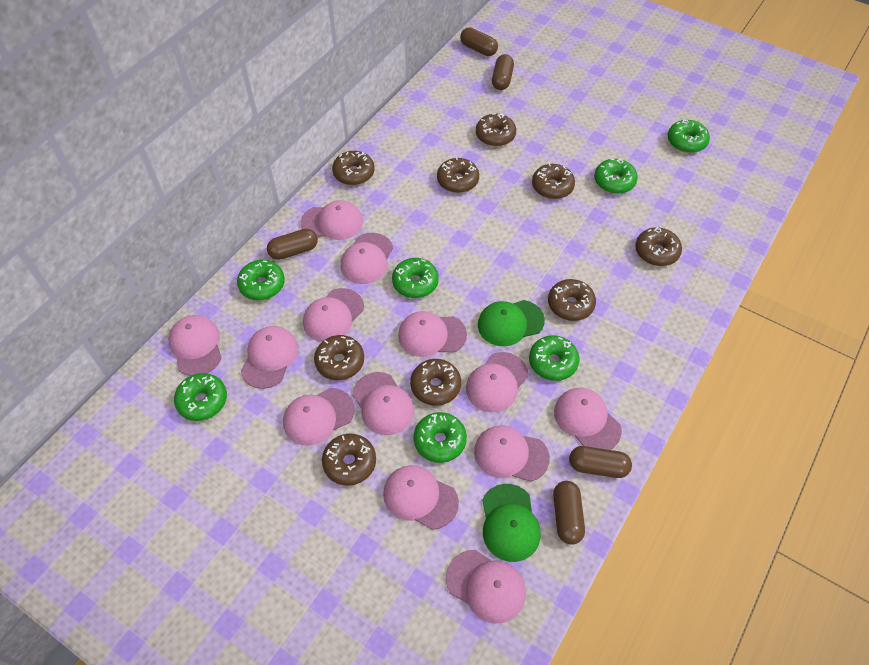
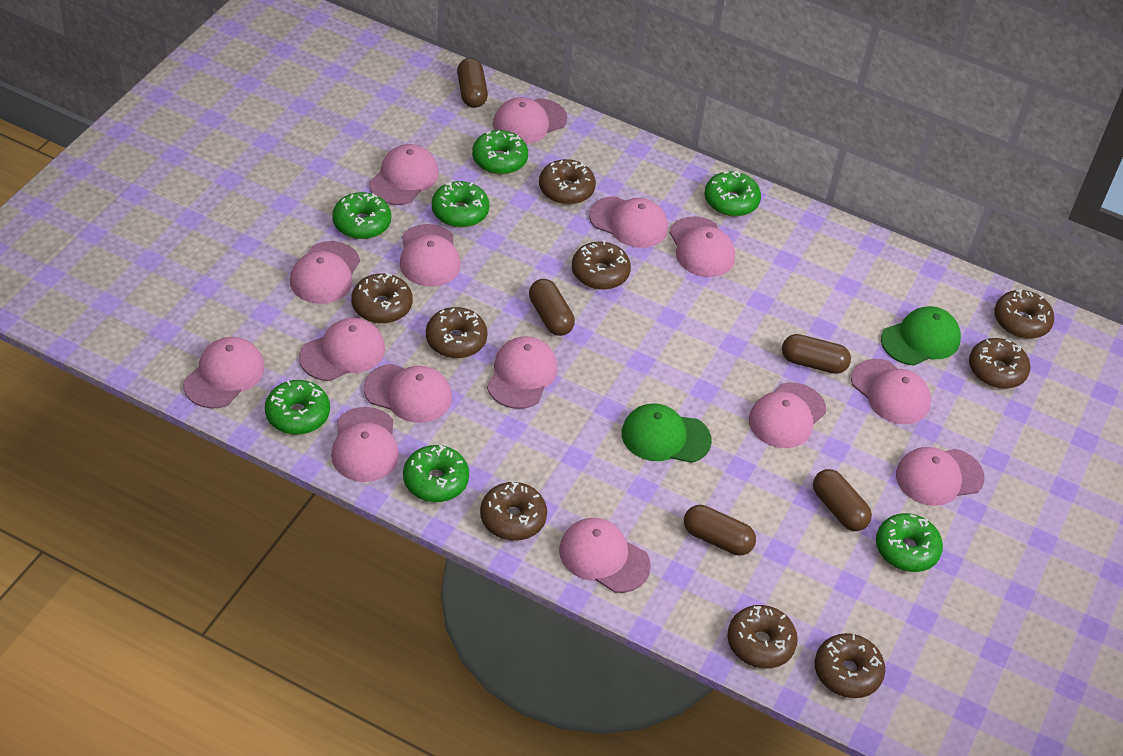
pink cap: [169,315,222,376] [241,326,298,389] [283,388,355,446] [300,200,363,240] [303,288,364,342] [341,233,393,284] [352,372,415,435] [383,465,459,530] [398,311,467,357] [446,550,526,624] [466,352,528,412] [474,425,550,482] [554,388,622,450] = 13 -> [183,337,264,409] [290,241,360,304] [299,318,385,381] [331,407,399,482] [364,364,452,423] [369,144,439,205] [400,224,461,287] [487,336,558,409] [493,97,567,144] [559,518,651,593] [589,196,668,248] [669,216,735,277] [749,382,826,448] [851,359,931,424] [896,447,985,506] = 15

